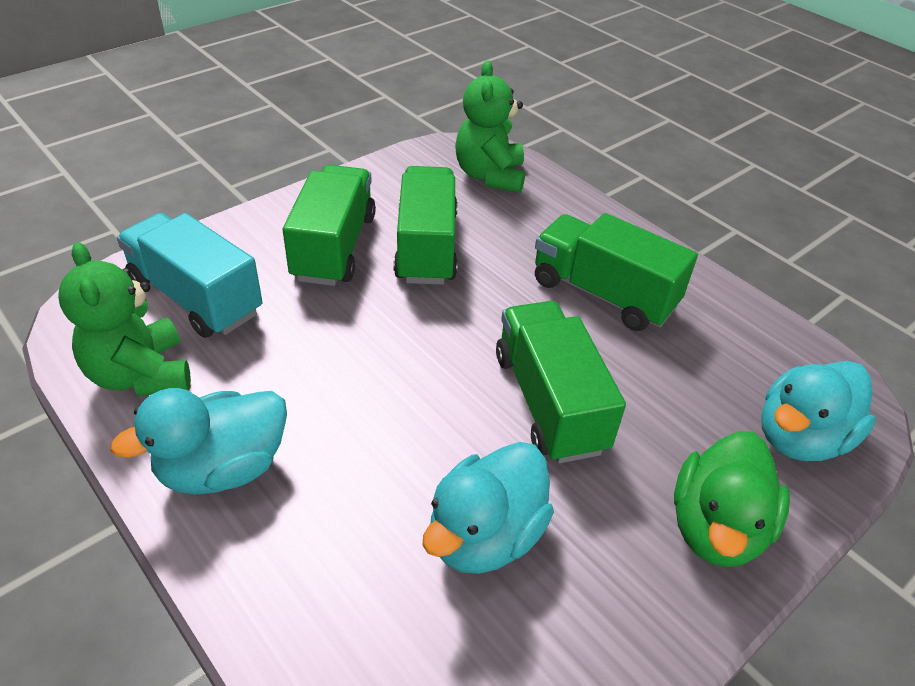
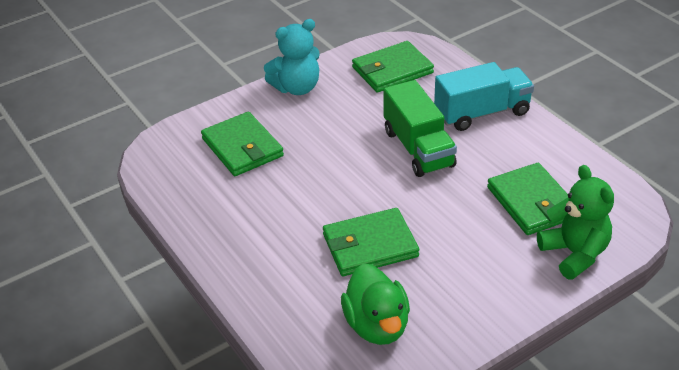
green teddy bear: [58,242,191,396] [455,61,526,193] = 2 -> [537,165,614,280] = 1
green truck: [283,165,376,286] [393,166,458,285] [496,301,626,463] [535,213,698,331] = 4 -> [383,80,457,177] = 1
green wallet: none = 0 -> [201,112,284,176] [323,208,419,276] [352,41,434,93] [487,163,568,235] = 4
turquoise duck: [110,388,287,494] [422,442,554,574] [762,361,876,461] = 3 -> none = 0
turquoise teddy bear: none = 0 -> [264,19,320,95] = 1

